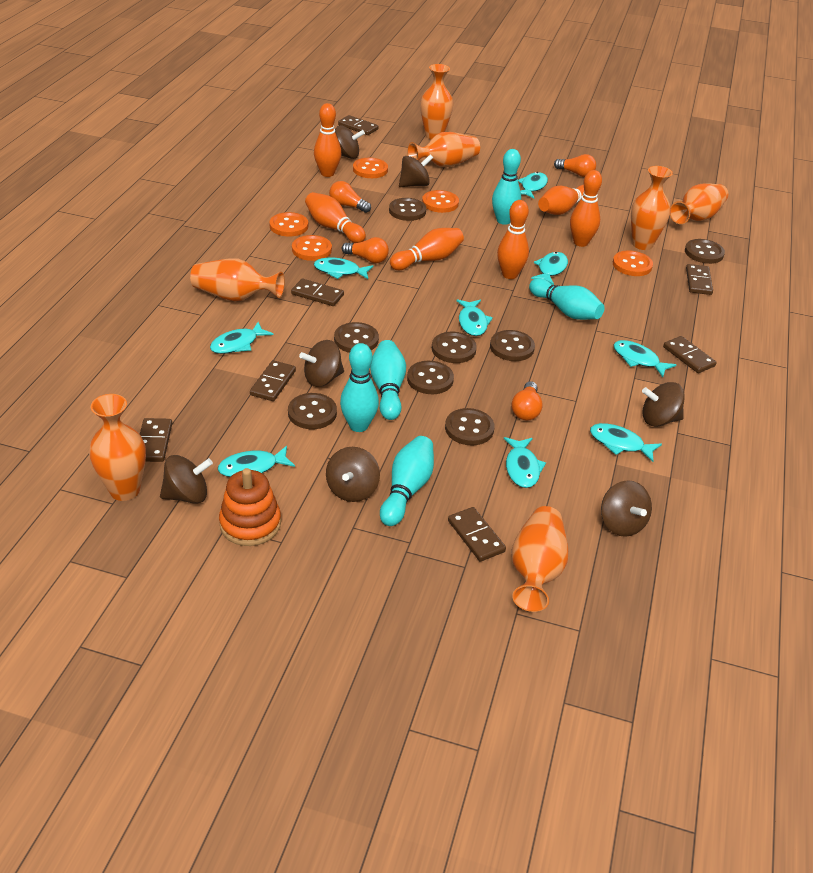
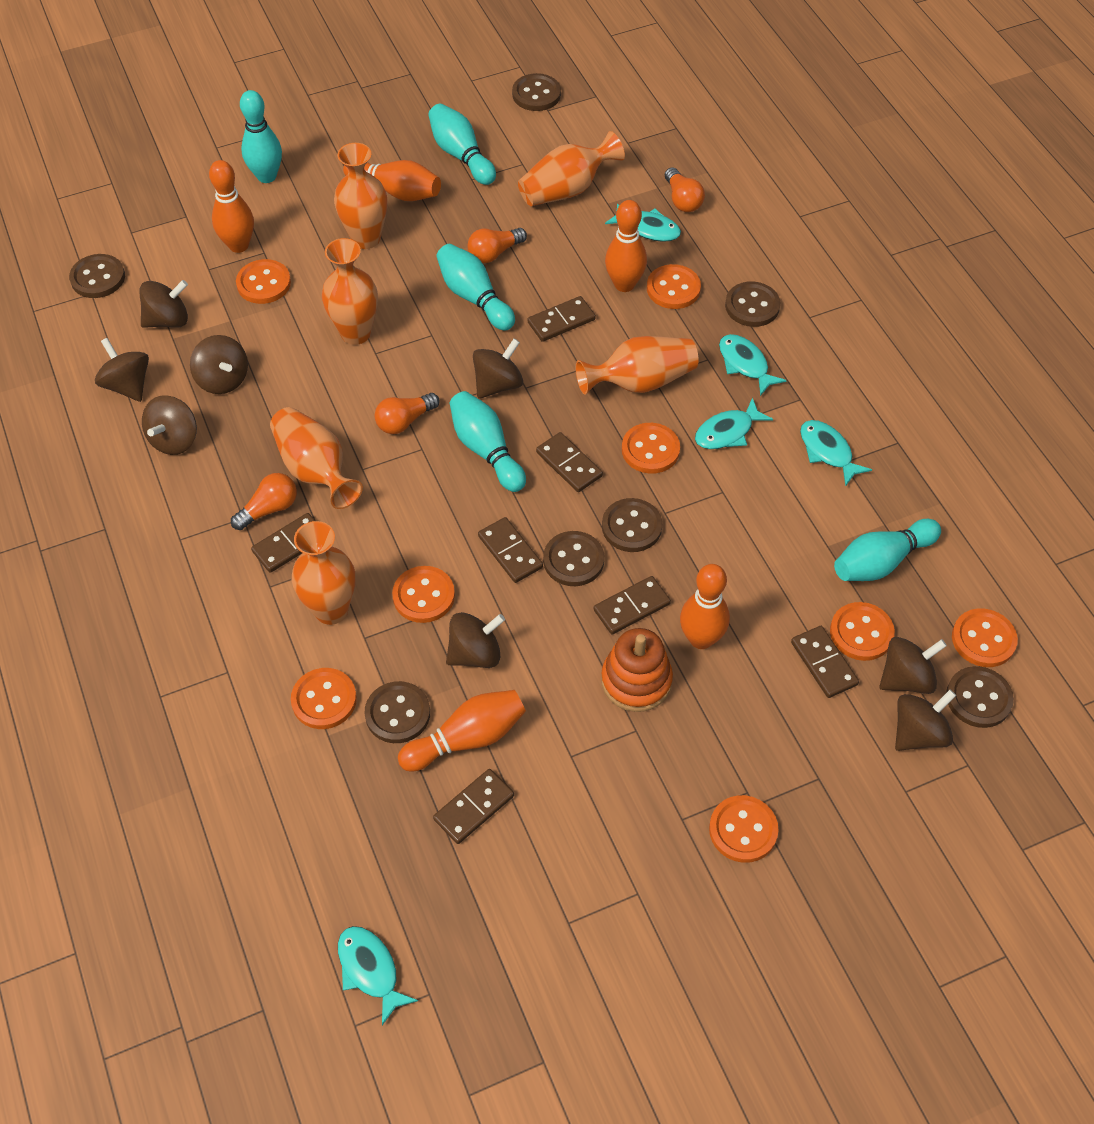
brown button: [288,393,337,429] [334,322,379,353] [389,198,426,221] [407,361,454,394] [432,332,477,363] [445,408,494,445] [490,330,535,361] [685,239,725,264] = 8 -> [69,254,125,298] [365,681,430,743] [512,73,561,111] [543,531,604,586] [602,498,662,552] [725,281,780,327] [946,666,1014,728] = 7
brown spinning top: [160,455,213,504] [299,340,344,387] [326,447,380,502] [335,125,365,159] [399,154,433,187] [601,480,652,537] [642,382,685,427] = 7 -> [95,338,149,402] [140,280,188,328] [142,395,197,455] [190,335,248,394] [446,612,505,668] [473,339,523,399] [879,637,947,694] [895,690,956,751] = 8
orange bowling pin: [305,192,366,243] [314,103,341,177] [390,228,464,270] [497,200,529,279] [538,185,584,215] [570,170,602,247] = 6 -> [209,160,254,253] [343,160,441,201] [398,690,526,771] [605,200,647,292] [680,564,730,649] = 5
orange button: [269,212,308,237] [292,235,332,261] [353,158,388,178] [422,190,459,213] [613,251,653,276] = 5 -> [236,259,291,304] [291,668,357,729] [392,566,455,623] [622,423,680,474] [647,264,701,309] [709,795,779,863] [830,602,895,661] [952,608,1018,667] = 8
orange vase: [89,394,146,501] [190,258,285,301] [407,132,480,167] [420,64,453,139] [511,506,568,612] [631,166,673,250] [670,183,728,224] = 7 -> [270,407,363,509] [292,521,355,625] [322,238,378,345] [334,143,387,249] [518,131,625,206] [576,336,699,395] = 6
turquoise fish: [210,322,273,354] [218,446,295,477] [314,257,373,279] [456,299,493,336] [504,437,546,488] [518,172,548,199] [531,252,568,285] [590,423,662,462] [614,340,676,377] = 9 -> [338,926,418,1025] [605,203,681,242] [695,398,773,449] [719,334,787,396] [800,420,872,486] = 5

